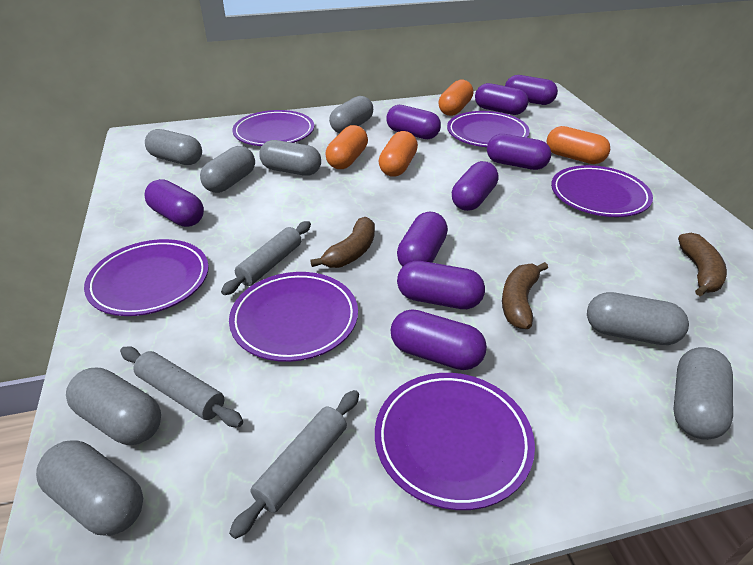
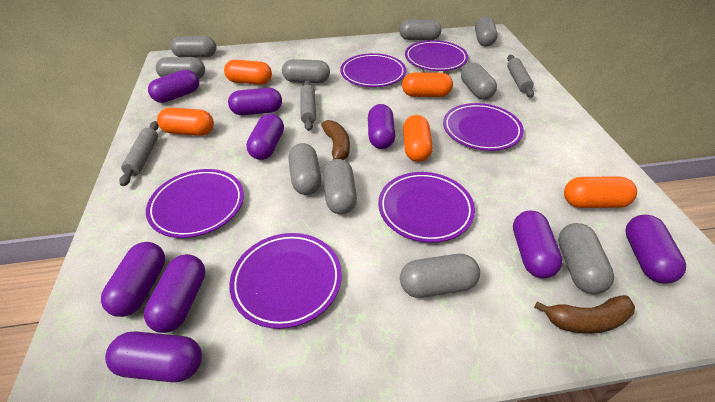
brown banana: [310,217,375,268] [502,262,548,329] [678,233,727,296] = 3 -> [321,120,350,160] [534,295,635,334] = 2
grey capsule: [36,440,143,536] [66,368,161,445] [145,129,202,165] [200,146,255,193] [259,140,321,176] [329,96,373,133] [587,292,689,345] [673,347,733,440] = 8 -> [156,57,205,79] [170,36,216,58] [282,59,330,83] [288,143,322,195] [323,159,357,214] [399,19,441,40] [400,254,480,298] [461,63,497,100] [475,16,498,47] [558,223,614,294] = 10
orange capsule: [326,125,368,169] [379,131,418,176] [438,80,474,116] [547,126,610,164] = 4 -> [157,108,214,136] [224,60,272,85] [402,73,453,97] [403,115,433,162] [564,176,637,208] = 5

